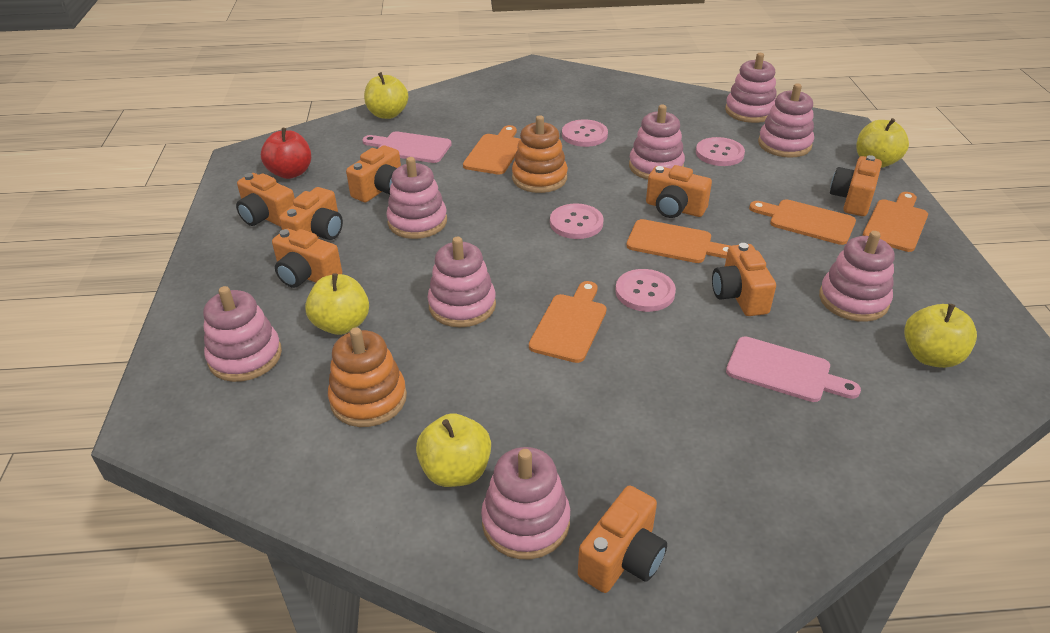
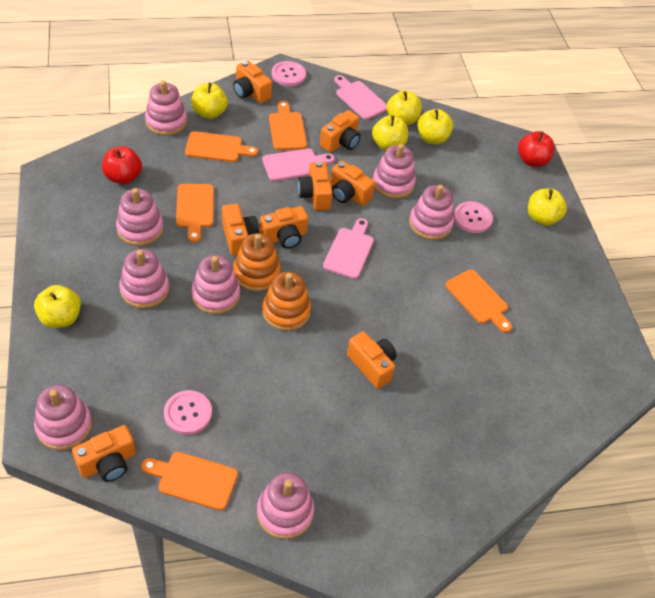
pink button: [550,203,604,239] [562,119,608,147] [615,269,676,312] [696,137,745,166] = 4 -> [164,390,212,435] [272,61,306,86] [454,201,493,233] = 3
pink cutting board: [362,131,452,163] [726,336,861,402] = 2 -> [262,149,335,181] [323,218,374,279] [334,75,387,120] = 3
red apple: [261,128,311,179] = 1 -> [102,146,142,185] [518,131,555,167] = 2
yellow apple: [305,273,369,335] [364,72,408,119] [416,413,491,487] [857,118,909,168] [904,304,977,368] = 5 -> [34,285,81,328] [191,83,228,119] [372,115,408,151] [386,90,422,125] [417,109,453,144] [528,189,567,226] = 6

